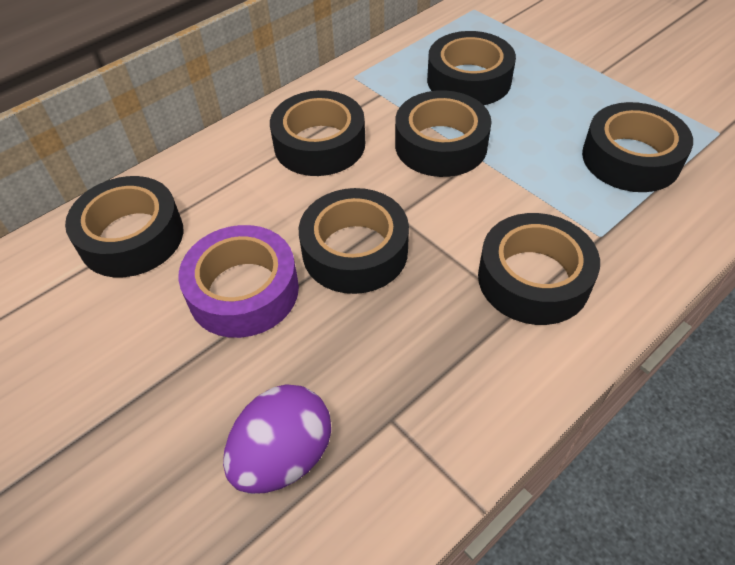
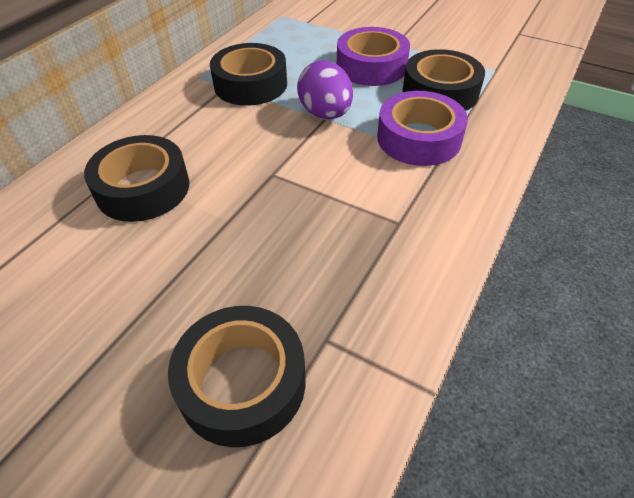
black tape: [65,176,183,277] [270,90,365,176] [299,188,409,294] [395,90,492,177] [427,31,516,105] [478,213,600,325] [582,102,693,192] = 7 -> [84,135,189,222] [168,306,306,447] [210,43,287,106] [403,49,485,111] = 4
purple tape: [178,225,299,338] = 1 -> [337,27,410,86] [377,91,468,166] = 2

